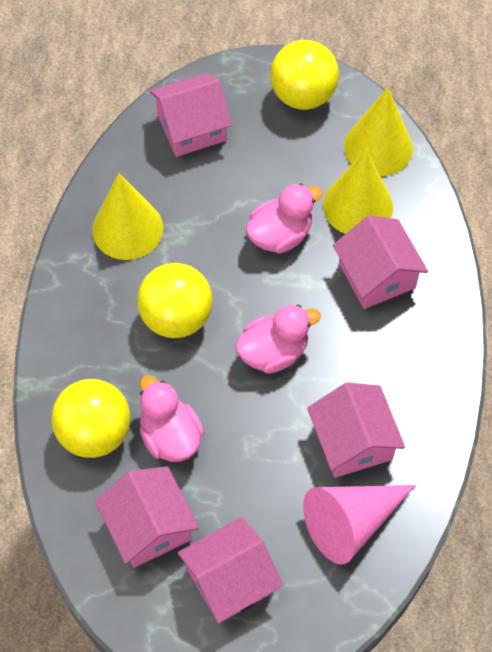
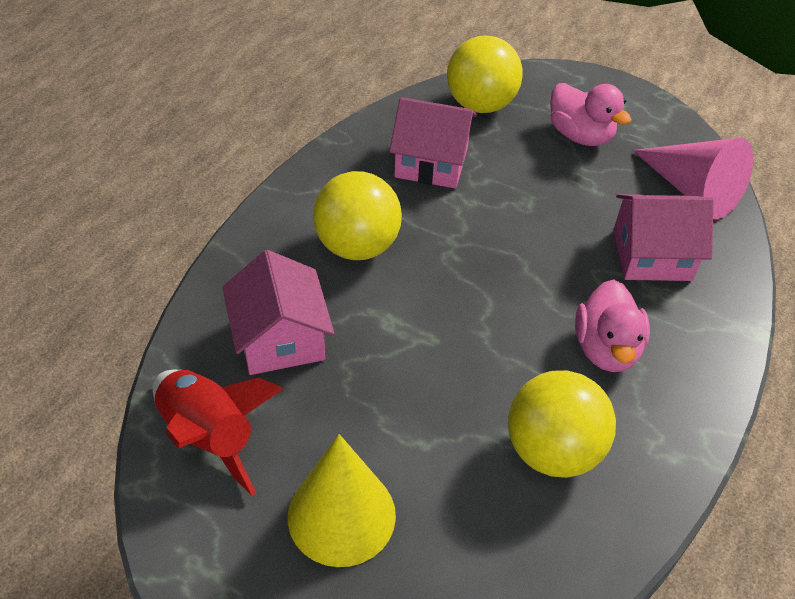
pink duck: [140,375,204,462] [235,305,321,374] [245,184,323,254] = 3 -> [550,83,632,146] [575,279,650,372] = 2
pink house: [95,466,199,568] [150,73,232,157] [178,517,283,624] [307,382,405,478] [333,215,428,309] = 5 -> [222,250,334,375] [389,97,477,189] [613,194,714,281] = 3
red rocket: none = 0 -> [153,370,283,496] = 1
yellow cone: [92,173,163,260] [323,149,393,234] [344,88,413,176] = 3 -> [288,434,396,567] = 1

